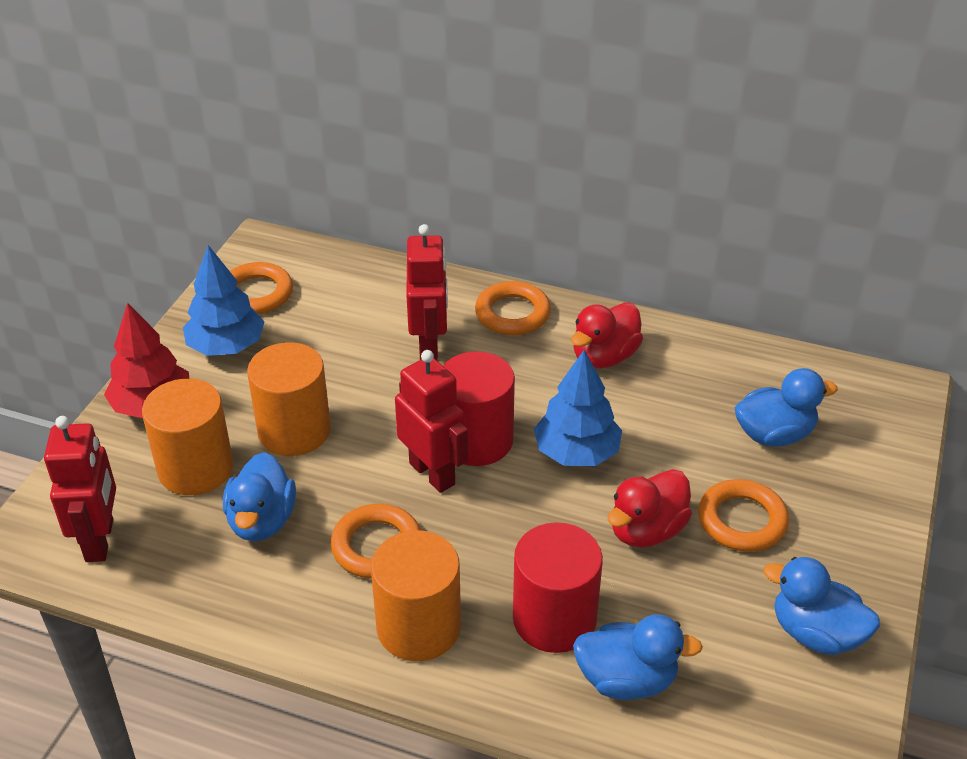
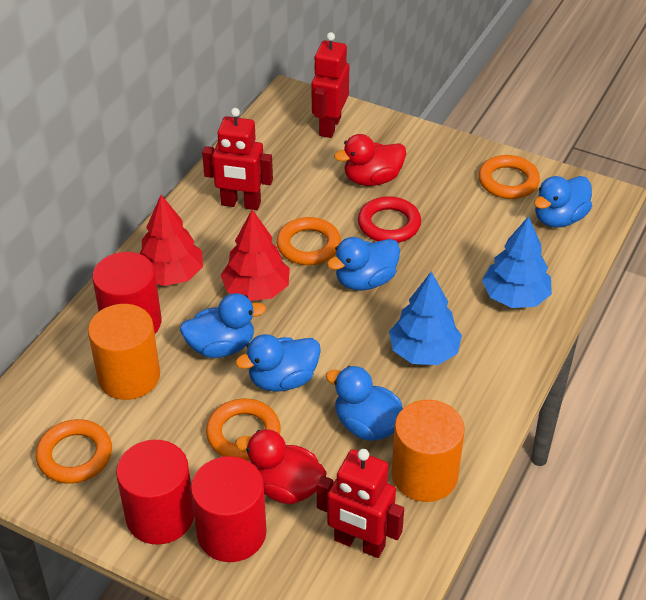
blue duck: [223,452,296,541] [573,614,703,700] [734,368,838,447] [763,557,880,655] = 4 -> [180,293,266,358] [236,334,321,392] [326,366,403,441] [327,237,400,291] [534,176,592,228] = 5
orange cylinder: [142,379,233,495] [247,342,331,456] [371,530,461,661] = 3 -> [88,304,160,400] [391,400,465,502] = 2
red cylinder: [443,352,515,466] [513,522,603,653] = 2 -> [92,252,161,334] [116,440,194,545] [191,456,267,562] = 3
red ring: none = 0 -> [358,196,421,243] = 1
red tree: [104,303,189,418] = 1 -> [139,195,203,286] [221,209,290,301] = 2

